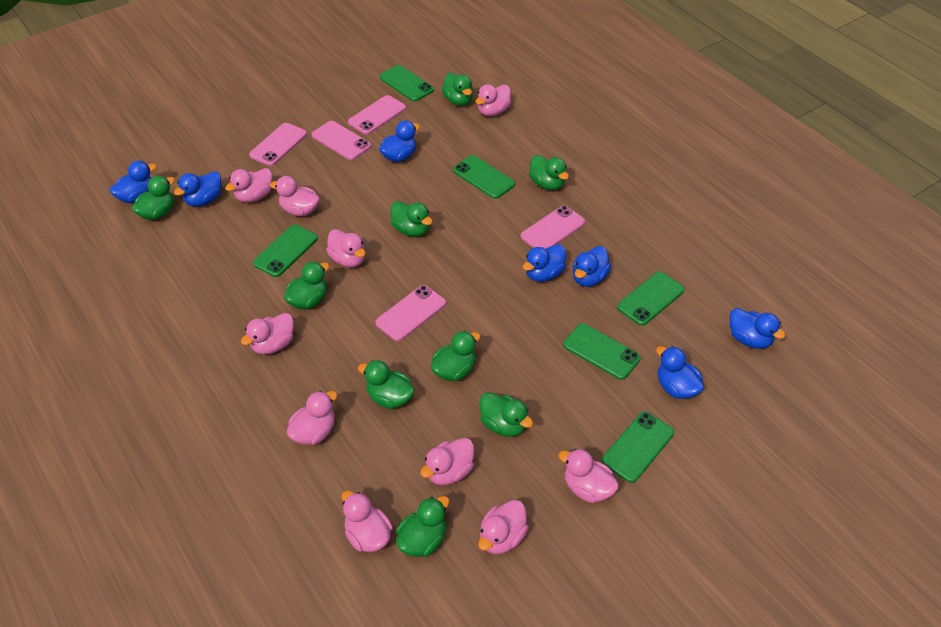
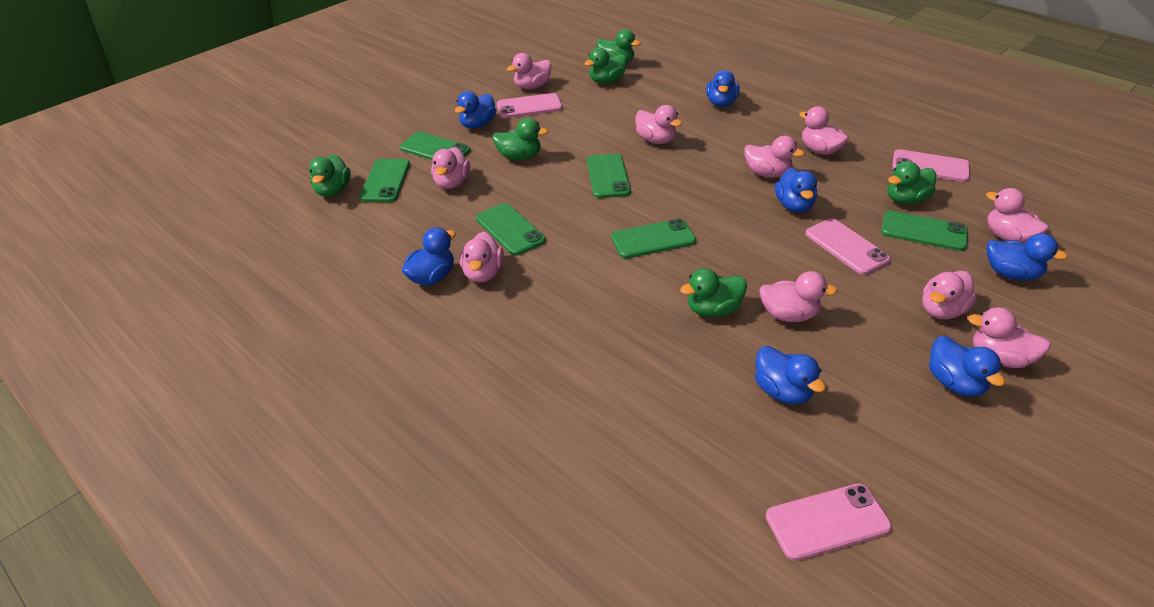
green duck: [132,175,175,220] [284,261,330,309] [358,360,415,409] [391,201,433,237] [396,496,450,557] [431,331,480,381] [441,73,473,106] [480,392,533,437] [529,155,569,190] = 9 -> [309,154,351,197] [493,118,549,160] [584,47,626,84] [596,29,641,64] [680,268,747,317] [888,161,936,204] = 6
pink phone: [249,123,307,166] [312,121,371,160] [348,95,406,135] [375,285,446,341] [521,206,586,249] = 5 -> [497,93,563,118] [766,483,892,561] [805,218,891,275] [892,149,970,182] = 4

